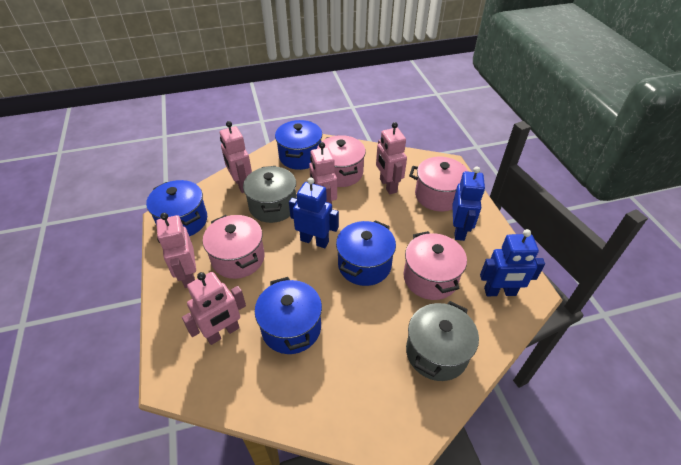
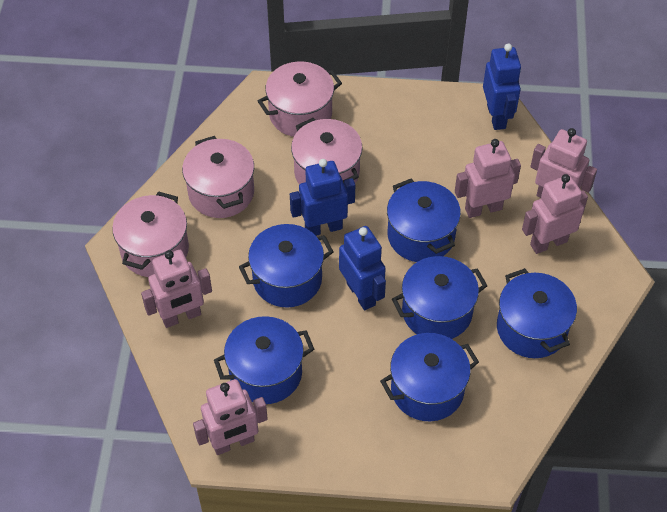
blue pot: [146,180,207,236] [255,277,322,354] [275,120,322,170] [336,220,396,286] = 4 -> [214,316,314,404] [239,224,334,308] [380,333,479,421] [387,179,461,262] [392,256,487,339] [497,268,577,358] = 6
grey pot: [243,166,296,223] [406,301,479,381] = 2 -> none = 0

